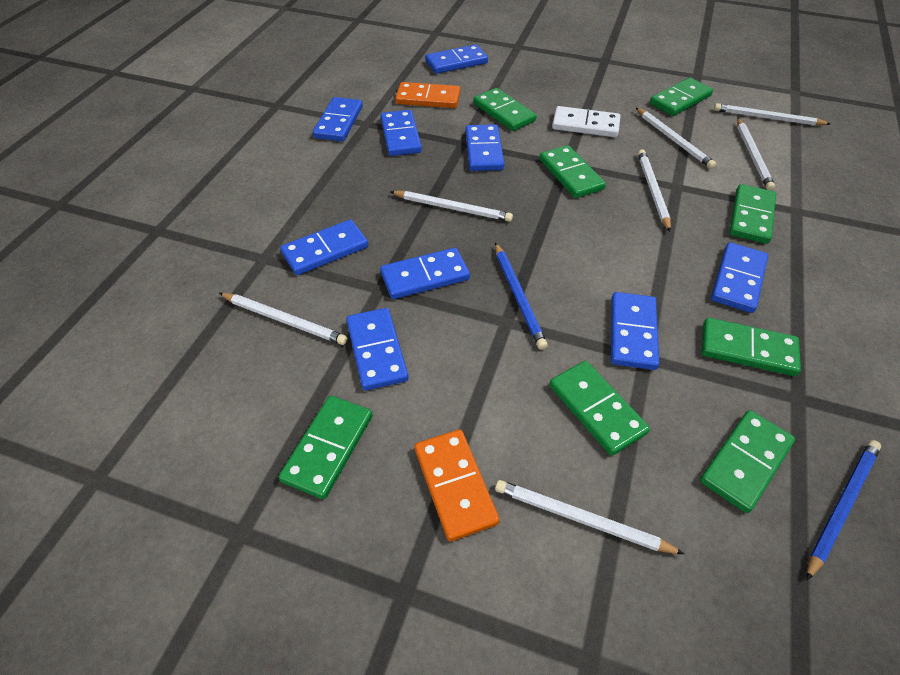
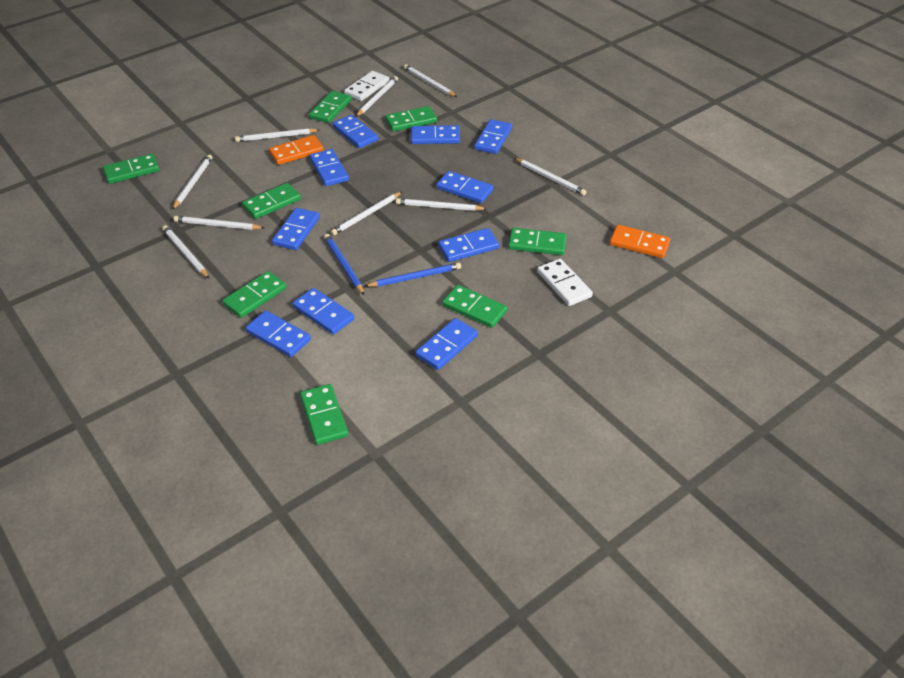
blue domino: [280,219,368,275] [313,97,363,141] [346,308,409,391] [380,110,422,156] [380,248,470,299] [425,44,488,74] [465,124,504,171] [611,292,659,370] [711,242,768,313] = 9 -> [246,311,311,357] [272,208,320,250] [292,288,354,335] [309,149,349,186] [332,115,378,148] [411,125,460,144] [415,318,478,370] [436,171,493,203] [438,228,499,262] [474,119,512,154] = 10
white domino: [552,106,620,137] = 1 -> [344,71,389,101] [537,259,593,306] = 2
white pencil: [219,293,348,345] [390,191,513,222] [495,480,684,554] [636,108,716,169] [638,149,671,232] [714,103,830,126] [737,118,775,191] = 7 -> [162,225,209,279] [172,155,213,210] [174,216,264,230] [235,128,319,142] [331,192,402,235] [355,76,398,117] [396,198,487,211] [404,64,457,97] [514,158,586,196] = 9

